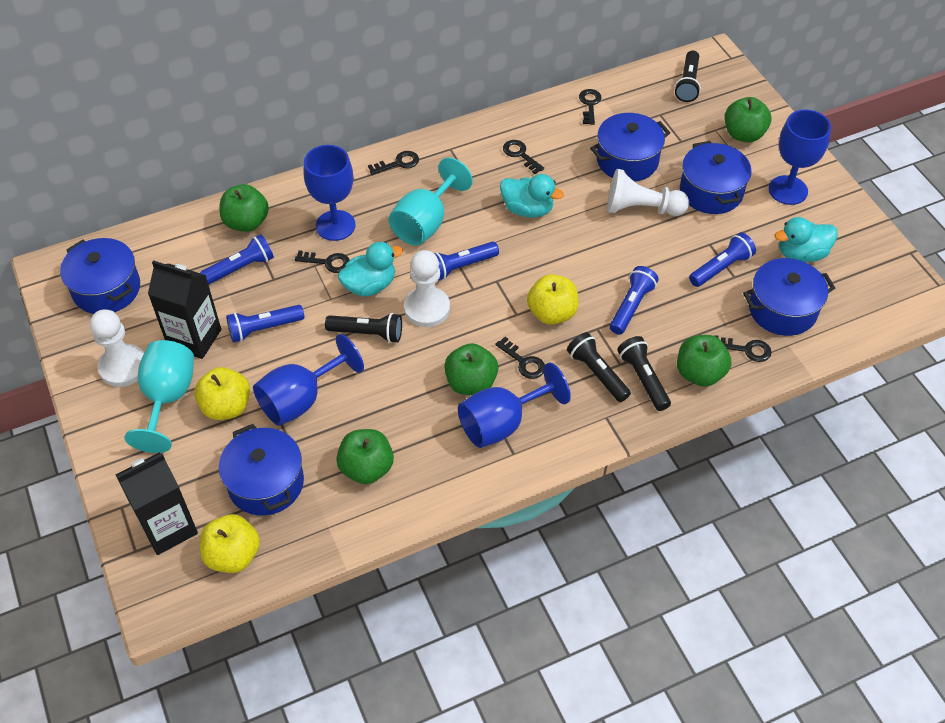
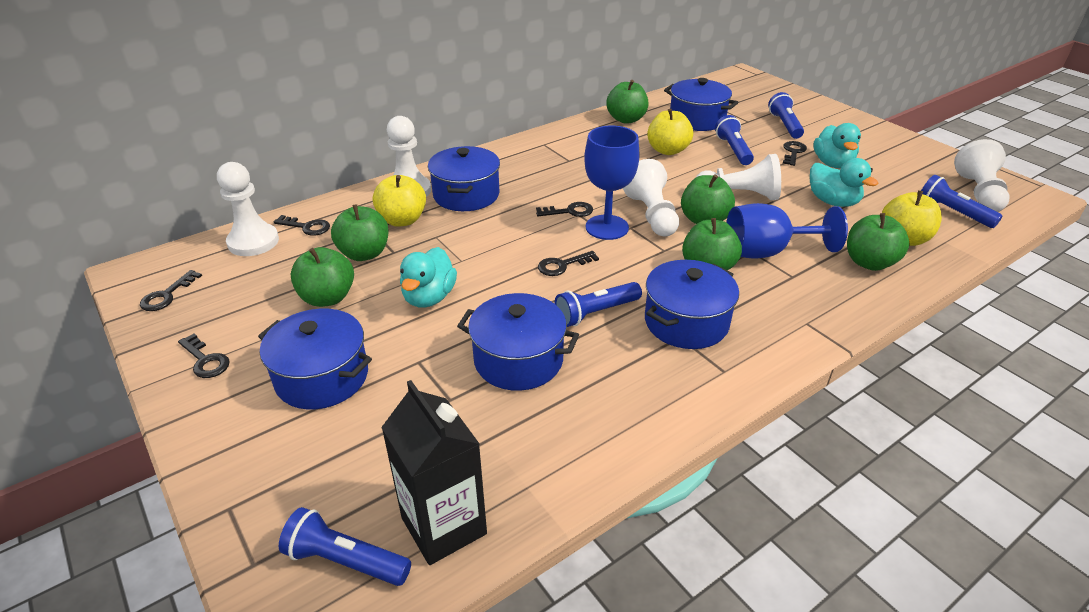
black carton: [116,453,198,555] [148,260,221,359] = 2 -> [381,380,487,565] = 1
black flashlight: [325,313,402,343] [567,332,631,402] [617,336,671,411] [675,51,701,102] = 4 -> none = 0
blue goblet: [253,334,364,426] [304,145,356,241] [458,363,571,448] [769,110,831,205] = 4 -> [584,126,640,240] [726,203,848,258] = 2
green apple: [220,184,269,232] [336,429,394,484] [444,343,498,395] [677,335,731,387] [725,97,771,142] = 5 -> [291,247,354,307] [331,204,389,261] [606,80,649,124] [681,174,735,224] [682,218,742,270] [847,213,910,271] = 6
turquoise goblet: [125,340,194,453] [389,157,473,246] = 2 -> none = 0
white pawn: [90,310,144,387] [404,250,450,327] [607,169,689,216] = 3 -> [217,162,279,256] [387,116,431,197] [623,159,679,237] [696,154,781,200] [954,139,1010,212] = 5

